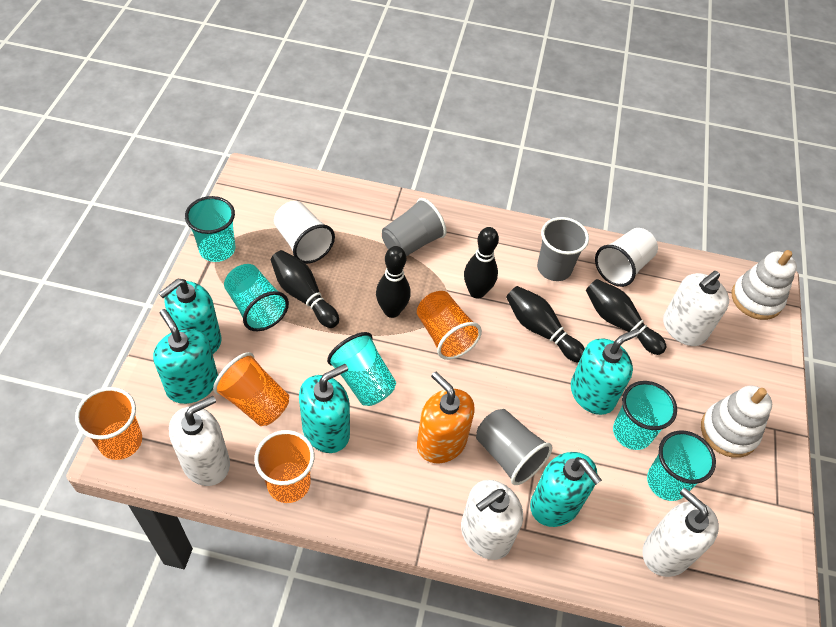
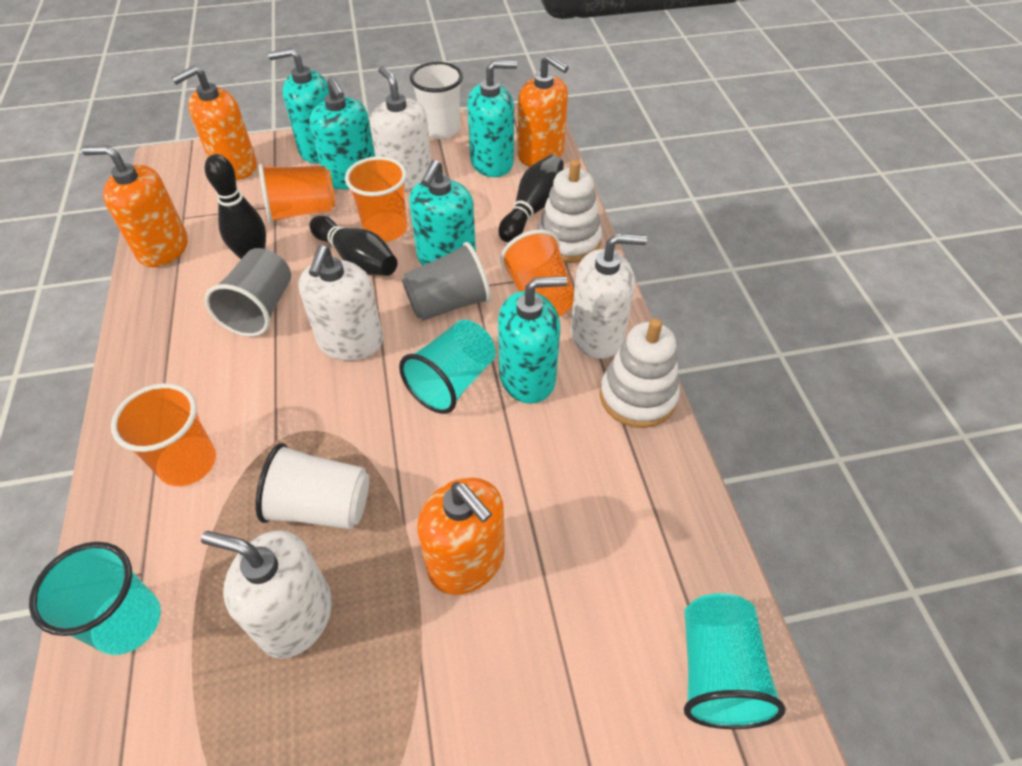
black bowling pin: [271,250,339,328] [376,246,411,318] [464,227,499,299] [506,286,585,362] [586,279,666,355] = 5 -> [205,154,266,259] [309,216,398,276] [498,154,564,242] = 3
grey cup: [382,198,447,256] [476,409,552,485] [537,217,589,281] = 3 -> [204,248,291,337] [402,242,491,321] = 2
orange soap dispenser: [417,372,475,463] = 1 -> [82,145,188,267] [171,66,257,180] [417,477,505,595] [518,54,569,167] = 4
turquoise cup: [185,196,235,262] [224,264,289,331] [327,332,396,406] [613,381,677,450] [647,430,716,501] = 5 -> [29,542,161,655] [399,320,496,414] [684,593,786,729] = 3

